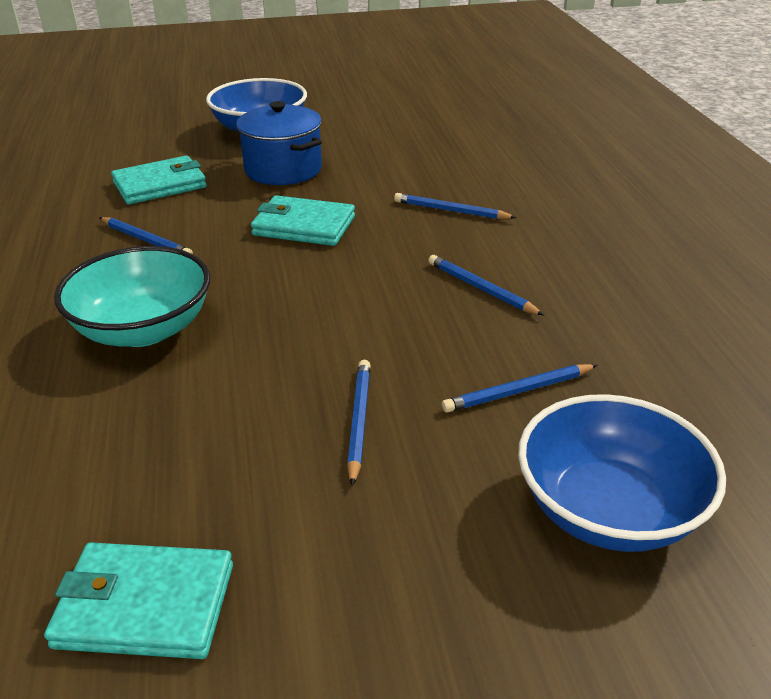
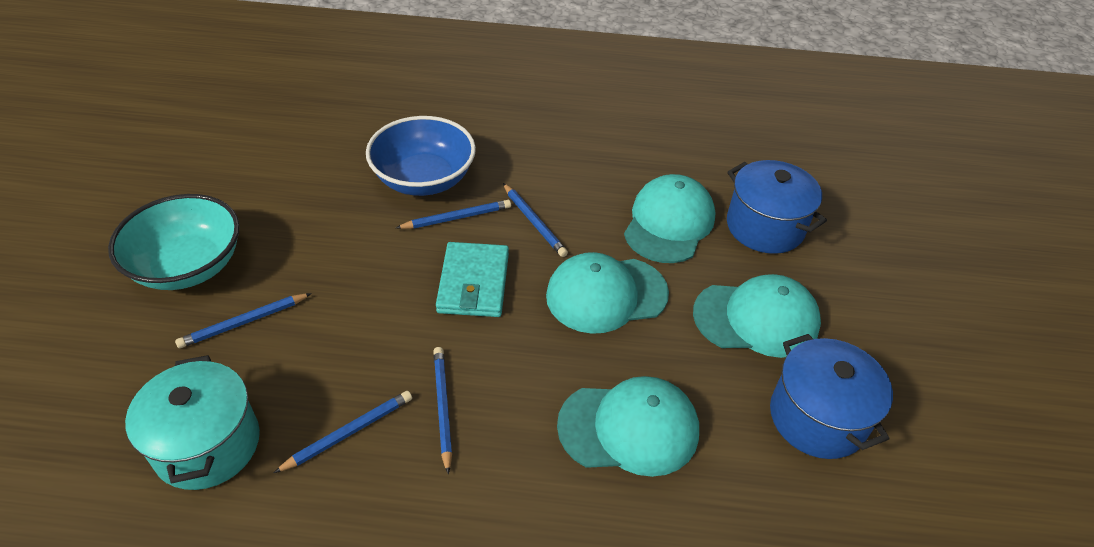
blue bowl: [206,78,307,132] [518,394,726,552] = 2 -> [366,116,476,196] = 1
blue pot: [236,101,322,185] = 1 -> [727,160,827,254] [770,334,893,459] = 2
turquoise cap: none = 0 -> [546,252,669,334] [557,376,699,477] [624,174,716,263] [693,274,821,358] = 4
turquoise pot: none = 0 -> [125,355,260,490] = 1
turquoise wallet: [44,542,233,659] [111,156,207,205] [251,195,355,246] = 3 -> [436,242,509,317] = 1

